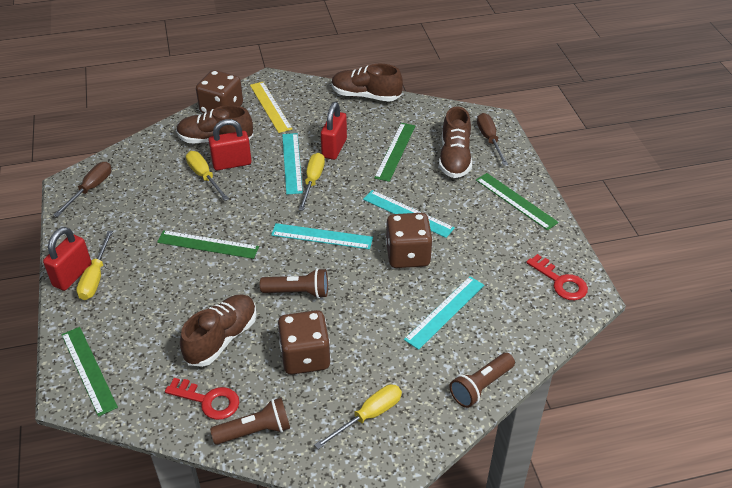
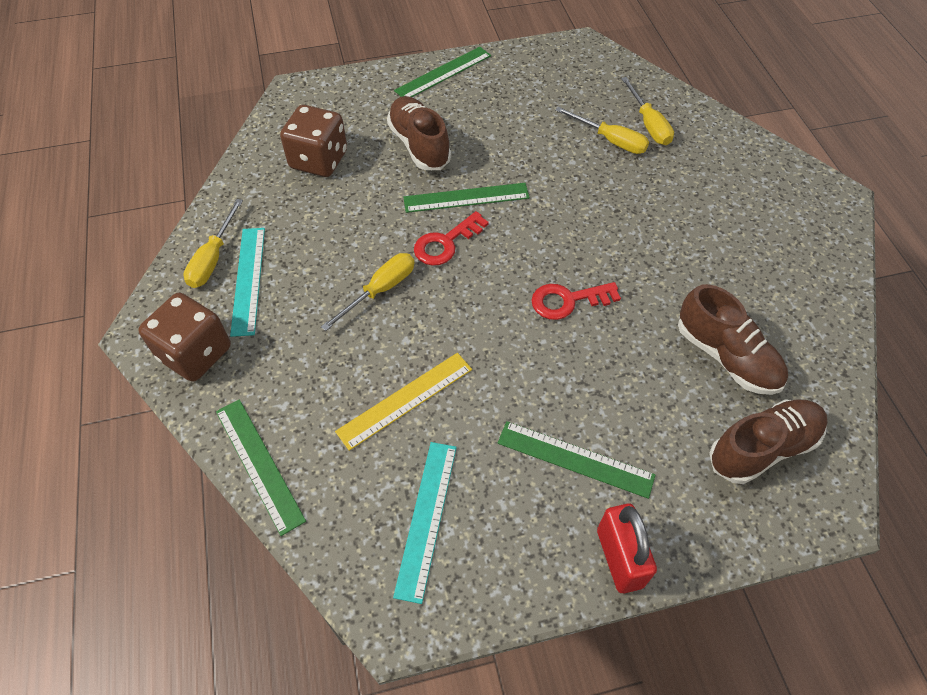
brown dice: [196,70,243,114] [278,310,331,375] [386,213,433,268] = 3 -> [138,293,231,382] [280,105,347,177] = 2
brown flashlight: [210,398,290,445] [260,268,328,298] [449,353,515,408] = 3 -> none = 0
brown screwdriver: [54,162,111,217] [477,113,508,165] = 2 -> none = 0
brown shoe: [177,105,253,143] [180,294,257,367] [332,64,403,102] [439,106,472,178] = 4 -> [387,96,451,170] [678,284,788,395] [709,399,828,484] = 3
red padlock: [43,227,92,291] [209,119,252,170] [321,102,347,160] = 3 -> [597,504,657,593] = 1
turquoise ruler: [271,223,373,249] [282,133,303,195] [363,190,455,238] [404,277,484,350] = 4 -> [230,228,265,337] [393,442,457,604] = 2

